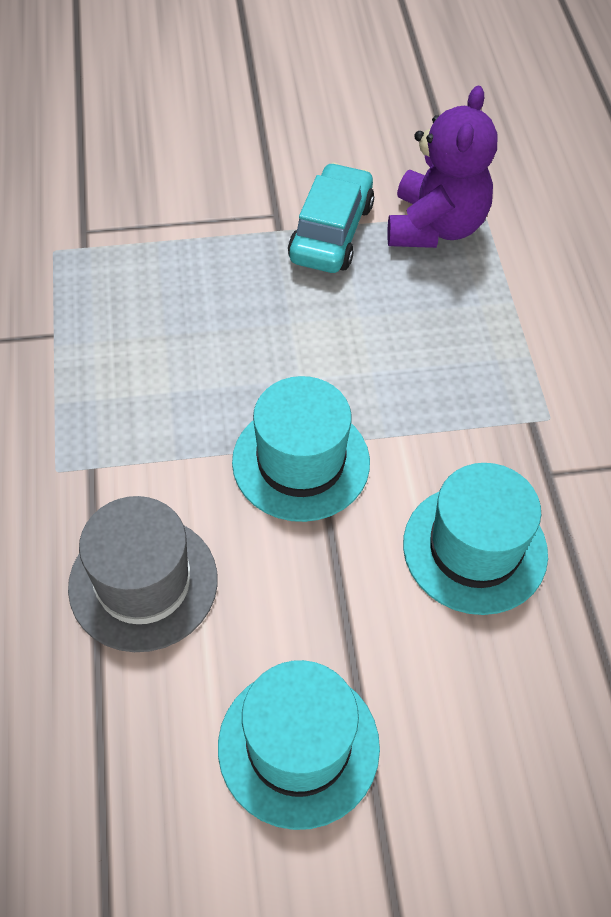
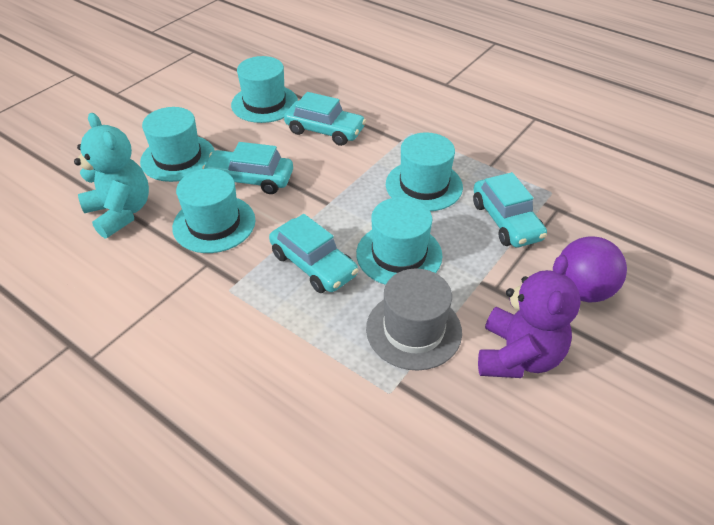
purple ball: none = 0 -> [560,236,627,302] = 1
turquoise car: [288,163,374,273] = 1 -> [202,142,293,194] [269,214,359,293] [284,92,366,146] [473,172,547,247] = 4
turquoise hat: [218,660,380,830] [232,376,370,522] [403,463,548,615] = 3 -> [140,107,215,182] [172,168,255,253] [231,56,298,123] [356,197,443,285] [386,132,463,211] = 5
turquoise teddy bear: none = 0 -> [74,113,149,238] = 1

